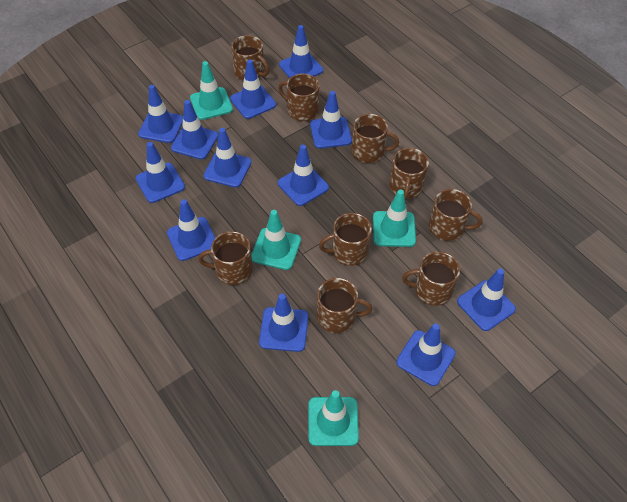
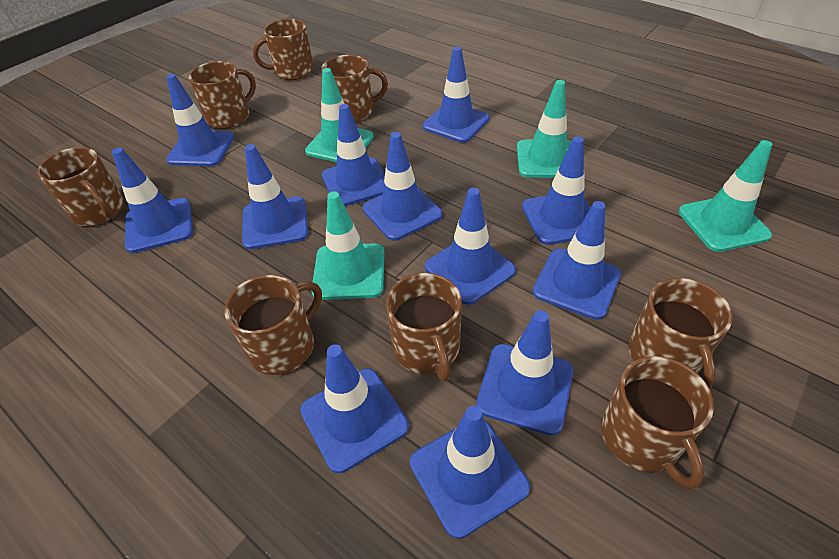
brown mug: [198,231,253,285] [231,35,269,81] [278,74,320,121] [317,278,373,333] [319,213,372,266] [352,114,399,163] [389,148,429,201] [402,252,460,306] [429,189,482,241] = 9 -> [37,147,124,226] [188,61,256,129] [224,275,322,375] [253,19,314,80] [321,55,388,122] [386,273,462,381] [601,356,714,489] [629,278,733,389] = 8

